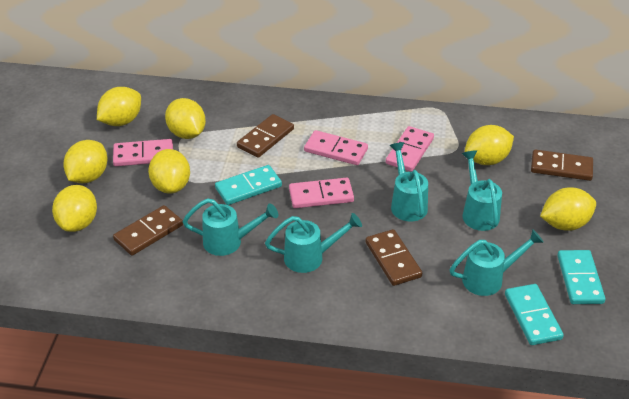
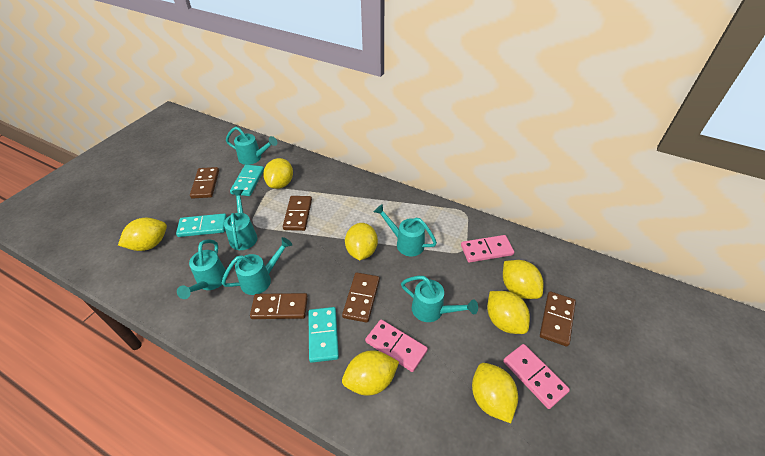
brown domino: [113,205,183,256] [237,114,294,158] [366,229,422,286] [531,149,593,181] = 4 -> [190,167,219,199] [250,293,308,319] [283,196,312,231] [342,273,380,323] [540,292,576,346] = 5
pink domino: [113,139,173,166] [289,178,354,208] [304,130,368,165] [386,126,434,172] = 4 -> [365,319,428,372] [461,235,514,263] [503,344,570,409] = 3
turquoise watering can: [183,198,278,256] [265,213,362,273] [389,142,428,222] [450,230,544,296] [462,150,502,231] = 5 -> [177,239,226,299] [222,237,292,295] [224,190,257,250] [226,127,277,165] [374,204,437,256] [401,276,478,322] = 6

